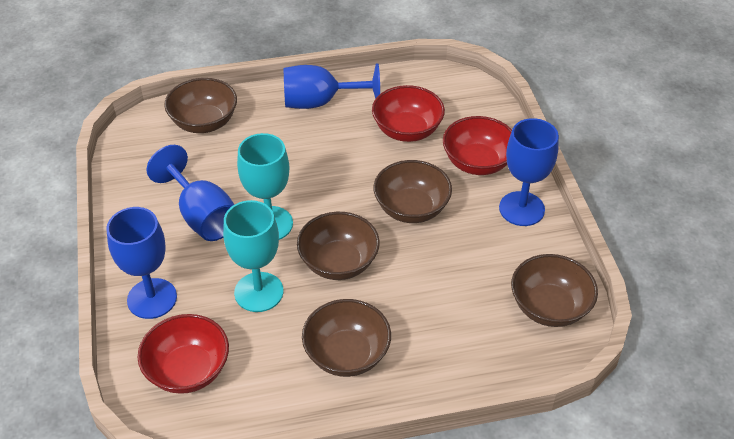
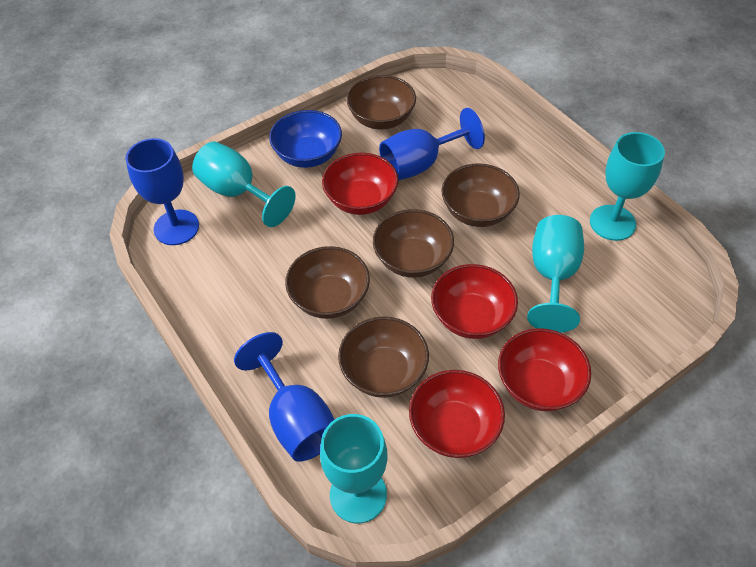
blue bowl: none = 0 -> [269,110,342,168] = 1
blue goblet: [106,207,177,319] [147,145,234,241] [284,63,380,109] [499,118,559,226] = 4 -> [125,138,199,245] [234,332,335,462] [379,108,485,180] = 3
red bowl: [138,314,229,394] [372,85,445,142] [443,116,512,175] = 3 -> [322,153,399,215] [409,370,505,458] [431,264,518,339] [498,328,591,411] = 4
turquoise goblet: [223,200,283,312] [237,133,293,240] = 2 -> [192,142,296,227] [320,414,387,523] [527,215,584,333] [590,132,665,241] = 4

